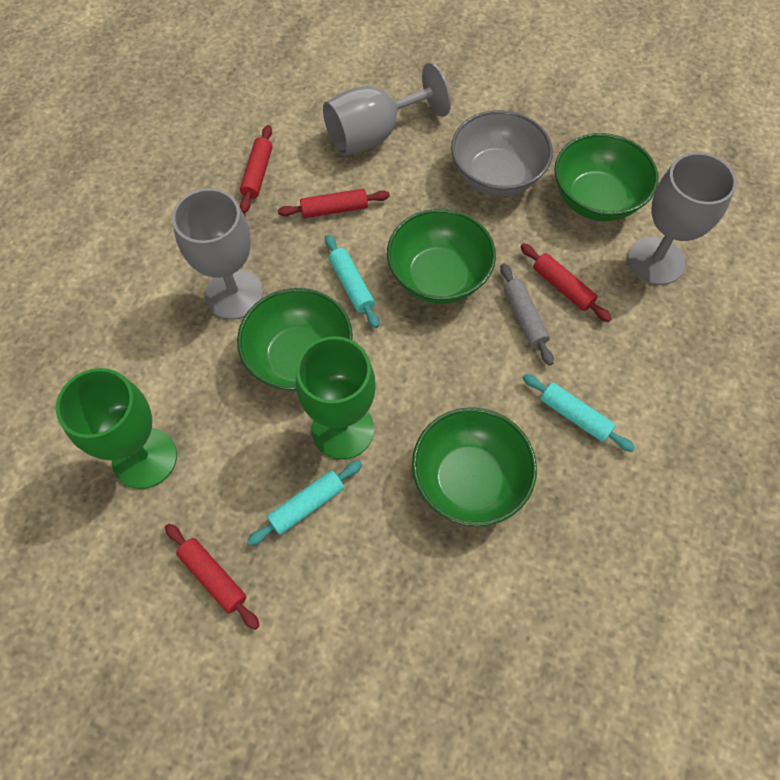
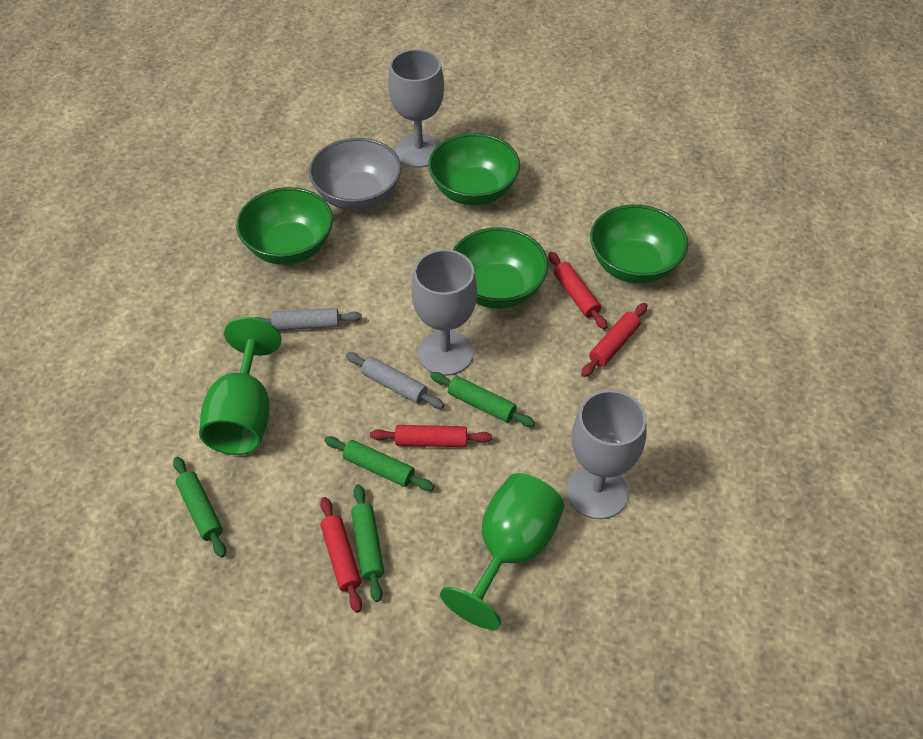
green rolling pin: none = 0 -> [173,457,226,558] [324,436,434,491] [351,484,384,602] [430,372,535,427] = 4
grey rolling pin: [500,263,554,366] = 1 -> [254,308,362,331] [346,352,444,409] = 2
turquoise rolling pin: [247,461,362,546] [325,235,379,328] [523,374,635,452] = 3 -> none = 0

